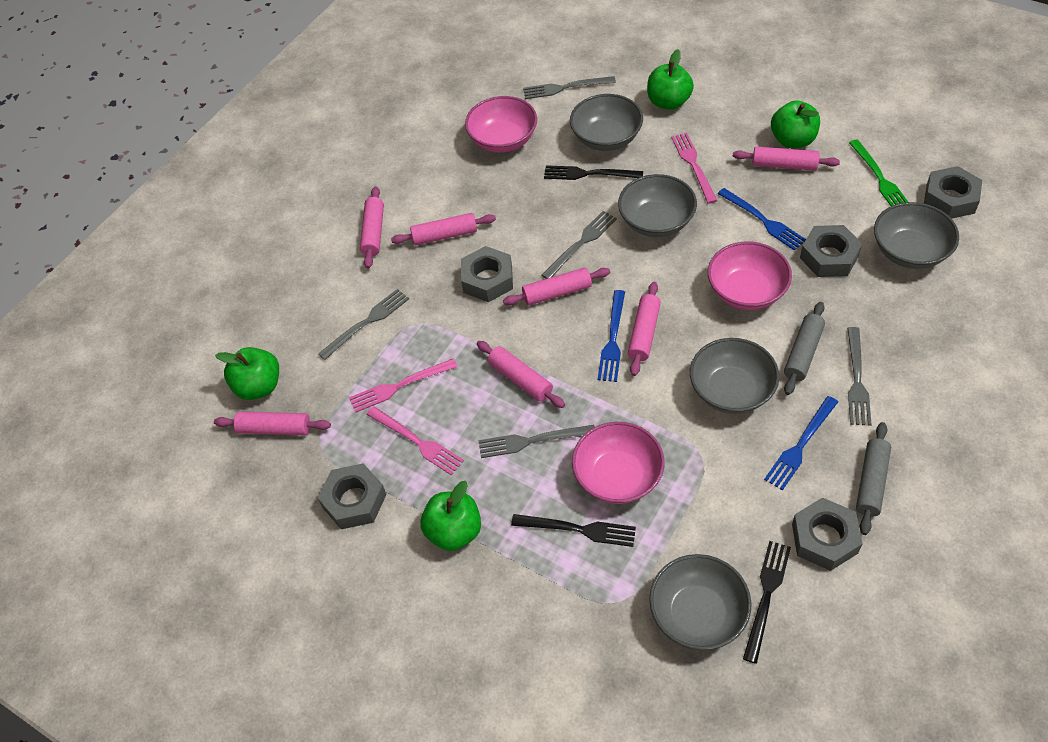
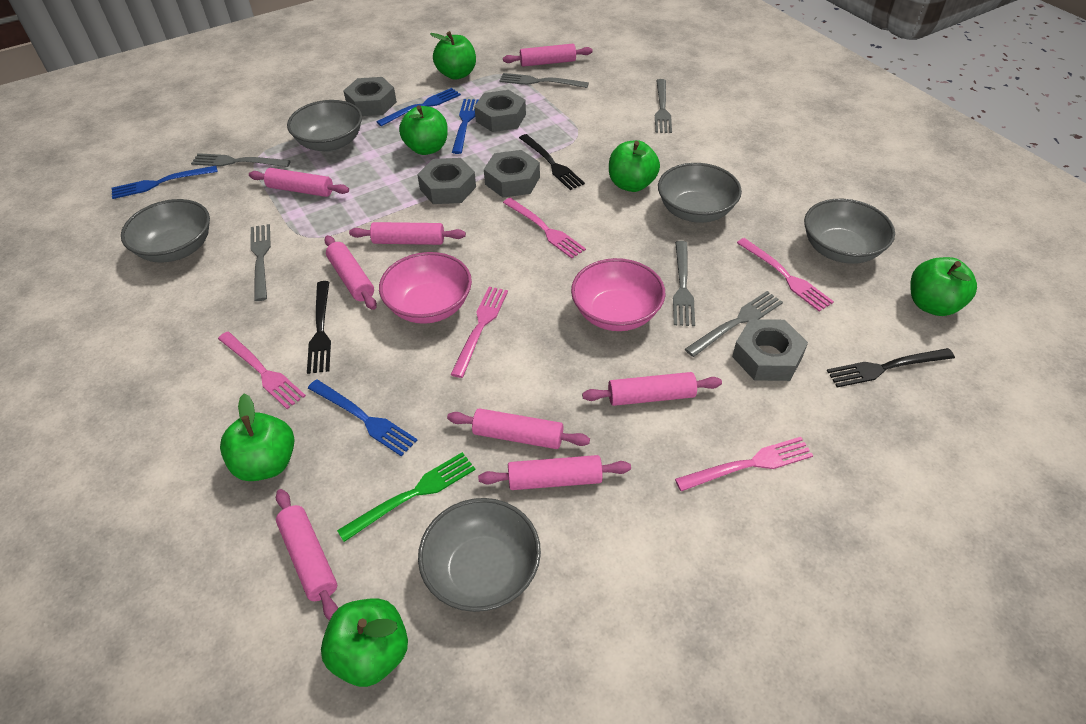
blue fork: [598,290,625,382] [718,188,806,251] [764,396,838,490] = 3 -> [112,166,218,199] [308,379,417,457] [377,88,461,126] [452,99,479,154] = 4
green apple: [215,347,279,400] [420,481,481,551] [647,49,694,110] [771,100,820,148] = 4 -> [220,394,294,481] [321,598,408,687] [399,105,448,155] [430,31,476,79] [609,140,660,192] [910,257,977,316] = 6
grey fork: [318,289,409,360] [479,425,595,458] [523,76,616,99] [542,211,617,279] [847,327,872,426] = 5 -> [191,153,291,167] [250,224,271,301] [499,73,589,88] [655,79,672,133] [673,241,695,326] [685,291,783,357] = 6
grey rolling pin: [784,302,825,395] [856,422,891,535] = 2 -> none = 0
pink bowl: [465,96,537,153] [572,422,665,504] [708,242,792,310] = 3 -> [379,252,472,324] [571,258,665,331] = 2
pink fork: [349,358,458,413] [366,406,464,475] [671,133,718,204] = 3 -> [218,332,306,409] [450,287,508,378] [503,198,586,259] [675,437,814,491] [737,238,834,311] = 5
pink rolling pin: [214,411,331,435] [360,186,384,268] [391,213,496,245] [477,341,565,408] [503,267,610,305] [628,281,661,376] [733,146,840,171] = 7 -> [249,168,349,197] [276,489,338,620] [324,235,377,310] [349,222,466,245] [447,408,590,449] [478,455,631,490] [503,44,593,67] [582,372,722,406] = 8

